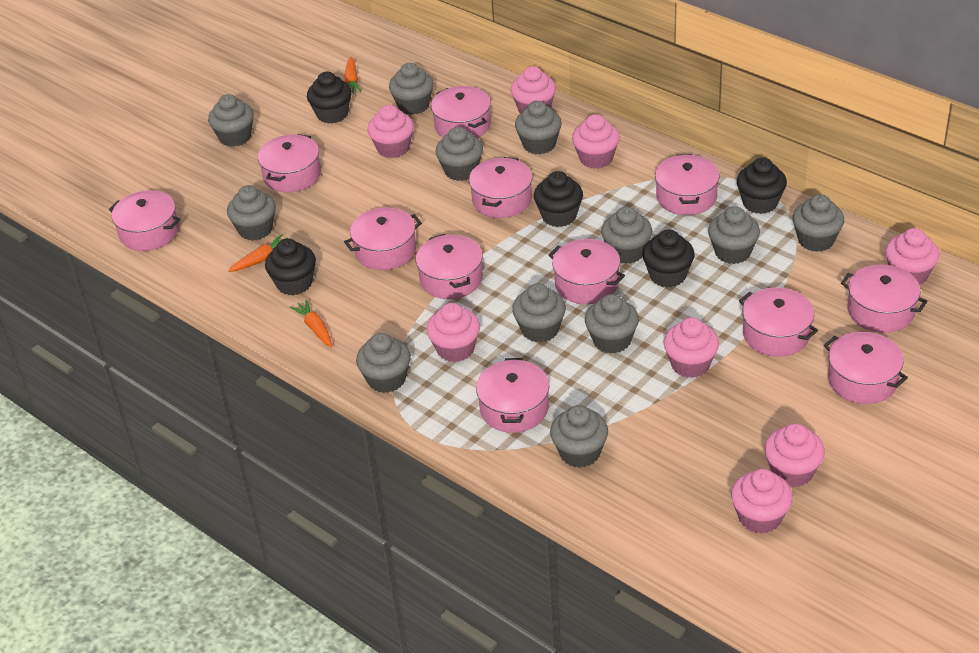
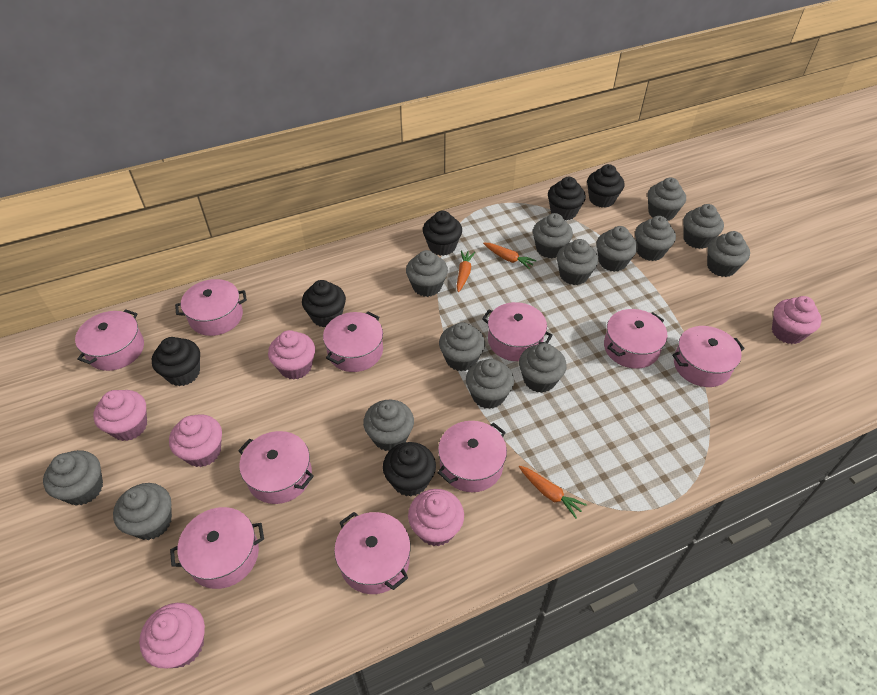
black cupcake: [265,238,316,295] [307,71,352,124] [534,171,583,227] [642,229,695,288] [737,158,787,214] = 5 -> [152,337,200,386] [302,280,346,327] [383,442,436,497] [423,211,462,256] [548,177,586,220] [587,164,625,208] = 6
grey cupcake: [208,94,254,147] [227,185,276,241] [356,333,411,393] [389,63,434,115] [436,127,483,181] [512,283,566,342] [515,101,562,154] [550,405,608,468] [585,294,639,354] [601,207,652,264] [708,206,760,264] [792,194,844,252] = 12 -> [43,450,103,506] [113,483,172,540] [363,400,414,451] [406,250,448,297] [439,322,485,371] [466,359,514,409] [519,343,567,393] [533,213,573,258] [557,239,598,285] [597,226,638,272] [635,216,676,261] [648,178,686,221] [683,204,724,249] [707,231,750,277] = 14
pink cupcake: [367,105,414,158] [426,303,480,362] [511,66,556,114] [572,114,620,169] [663,317,719,378] [731,469,793,534] [764,424,825,487] [885,228,939,285] = 8 -> [93,390,147,441] [139,603,205,668] [169,414,222,467] [268,330,315,380] [408,489,464,546] [772,296,821,344] = 6
pink pot: [109,190,181,251] [258,134,321,192] [344,207,422,270] [416,234,483,299] [431,86,491,138] [469,157,532,218] [476,358,550,433] [549,239,625,304] [655,154,720,215] [739,287,818,357] [824,332,908,404] [841,265,927,333] = 12 -> [75,309,144,371] [170,507,264,589] [175,279,247,336] [238,431,314,504] [323,312,383,372] [334,512,411,594] [437,421,507,492] [482,302,553,361] [604,309,667,369] [672,326,745,387] = 10

